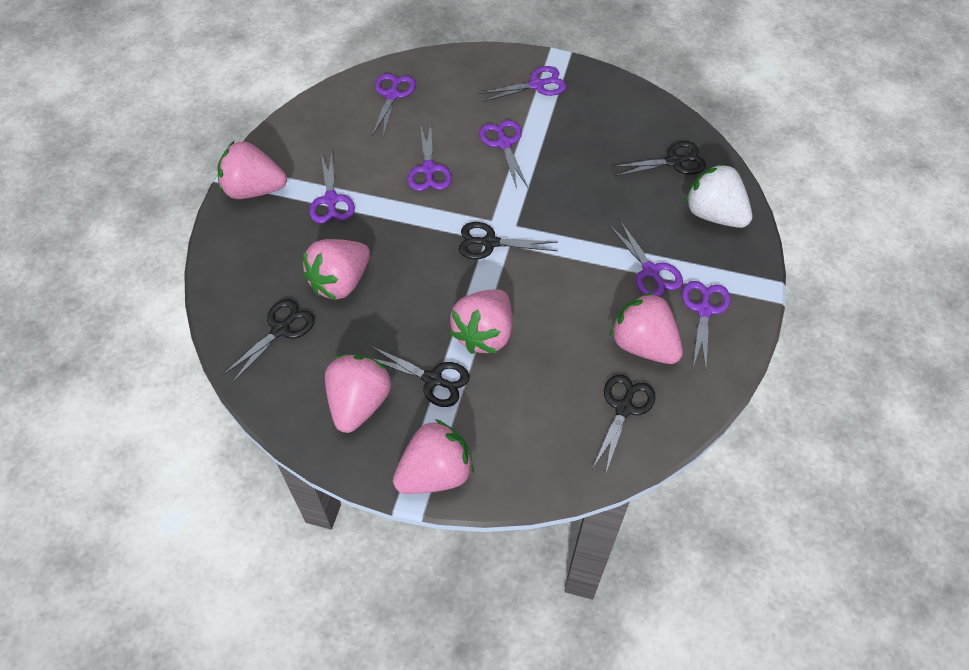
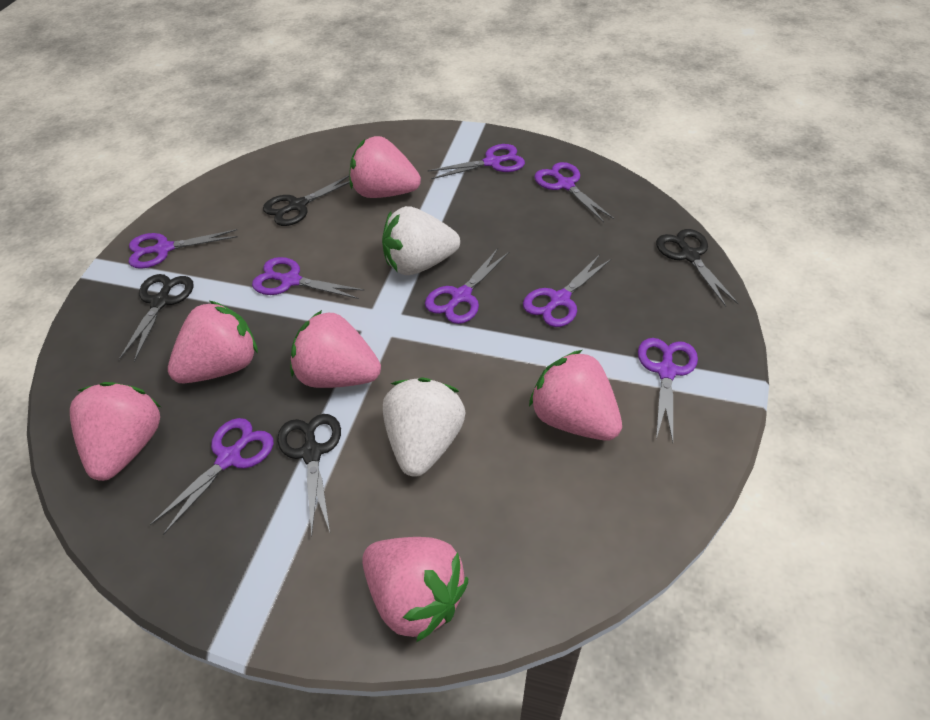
black scissors: [223,299,315,382] [371,346,470,407] [459,222,558,259] [593,374,656,472] [612,141,706,176] = 5 -> [119,274,193,362] [263,175,350,226] [277,414,341,537] [656,229,739,307] = 4
purple scissors: [309,153,355,223] [372,73,416,138] [407,124,452,191] [479,66,566,102] [479,120,528,188] [609,220,683,297] [682,281,731,369] = 7 -> [129,229,238,269] [150,418,274,535] [252,257,365,299] [425,248,510,324] [427,144,525,179] [523,254,611,327] [534,162,614,222] [638,338,698,442] = 8
white strawberry: [685,163,752,228] = 1 -> [382,206,460,275] [383,378,466,477] = 2

